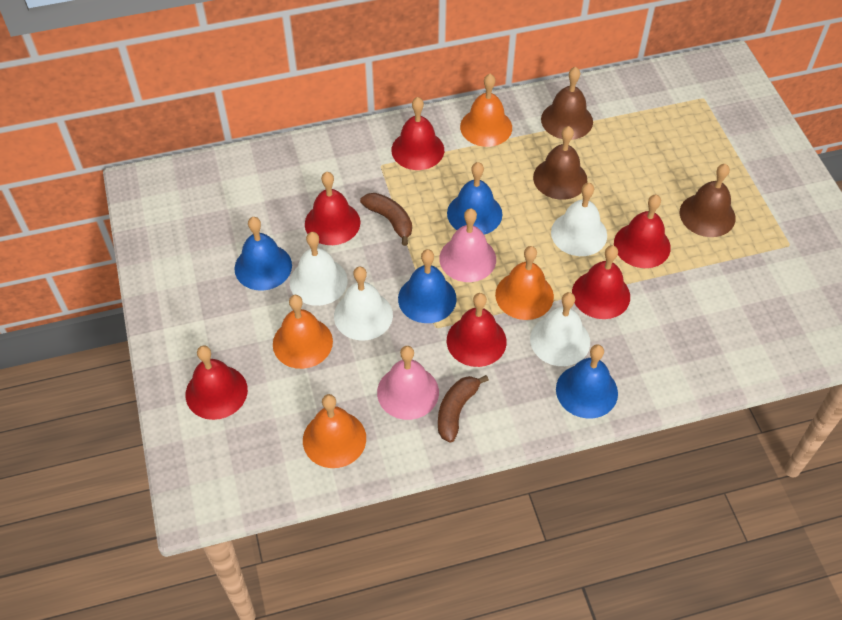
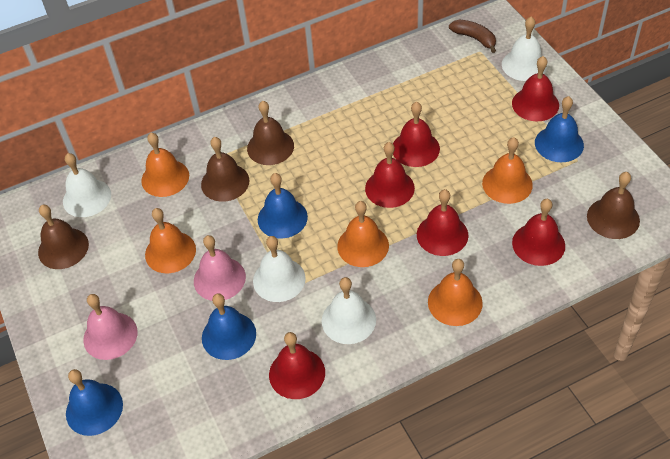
brown banana: [360,193,412,246] [438,375,489,443] = 2 -> [449,20,496,53] = 1
brown bell: [533,126,587,200] [541,67,593,140] [680,164,736,237] = 3 -> [38,205,89,269] [201,137,249,202] [247,101,294,165] [587,172,640,239] = 4
orange bell: [273,295,333,369] [303,394,366,468] [460,74,512,147] [495,246,554,320] = 4 -> [141,133,189,197] [145,208,196,273] [337,201,389,267] [428,259,483,326] [482,137,533,204] = 5

